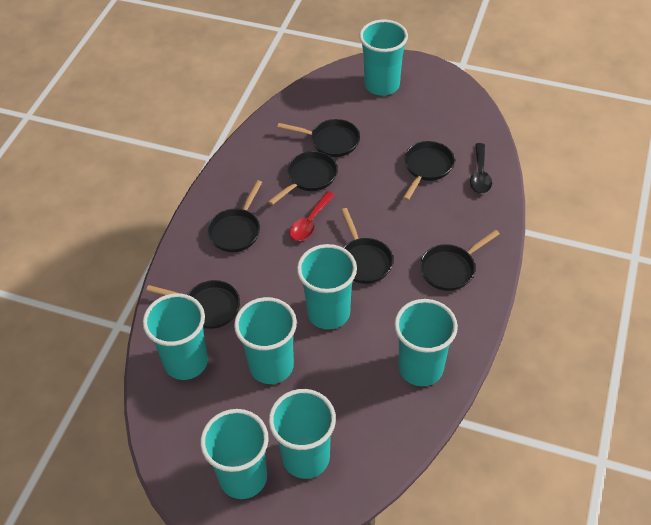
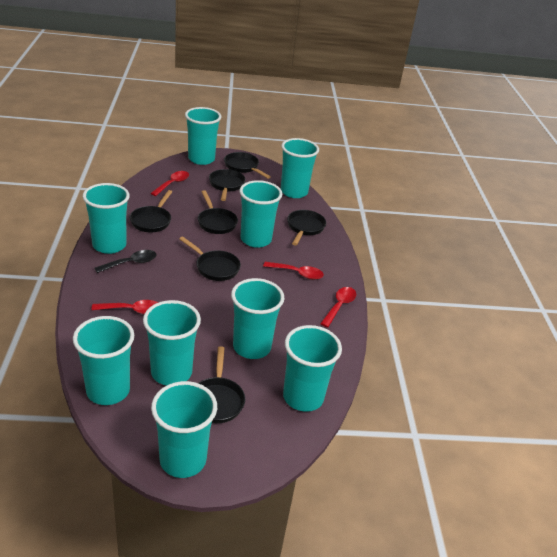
red spoon: [289,191,335,241] = 1 -> [91,300,158,314] [151,171,189,196] [263,262,324,280] [320,287,356,327] = 4
turquoise cup: [143,293,208,380] [200,409,269,499] [234,297,297,384] [269,389,336,479] [297,244,357,329] [359,20,408,95] [394,299,458,386] = 7 -> [73,316,134,405] [83,183,130,254] [143,300,201,386] [151,381,217,478] [185,107,221,165] [231,278,285,359] [239,180,283,248] [281,138,319,198] [283,325,342,412] = 9

